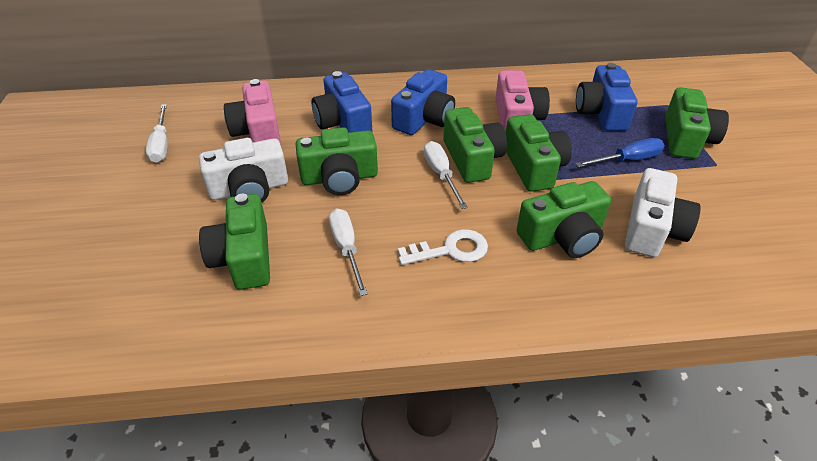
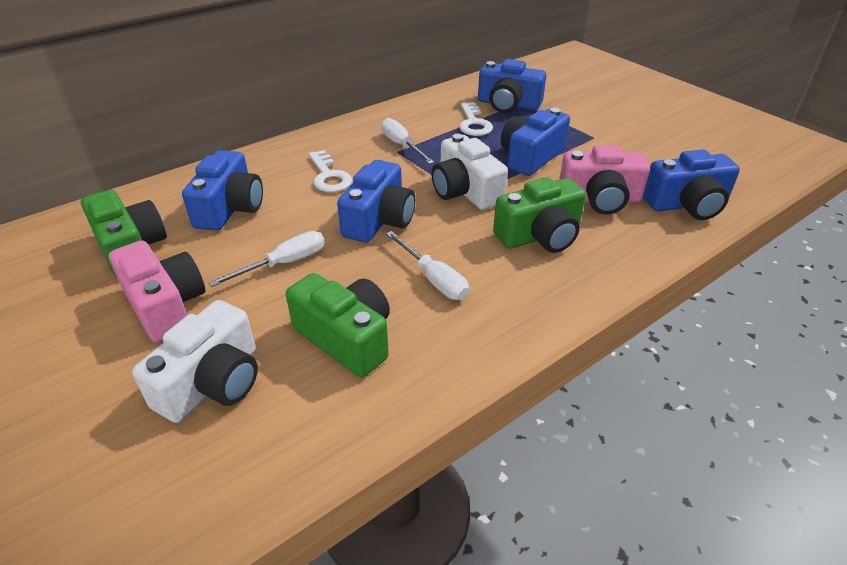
blue camera: [312,71,372,133] [391,69,455,135] [576,63,637,131] = 3 -> [182,150,263,231] [337,160,415,243] [478,59,546,113] [501,108,570,176] [643,149,740,220] = 5
blue screwdriver: [576,138,665,167] = 1 -> none = 0
green camera: [199,194,270,290] [296,127,378,195] [444,107,507,183] [506,114,572,192] [517,181,611,258] [665,87,729,159] = 6 -> [81,190,167,277] [286,273,390,377] [493,177,586,253] = 3
white key: [398,229,488,265] = 1 -> [308,150,352,192] [459,102,493,136] = 2

